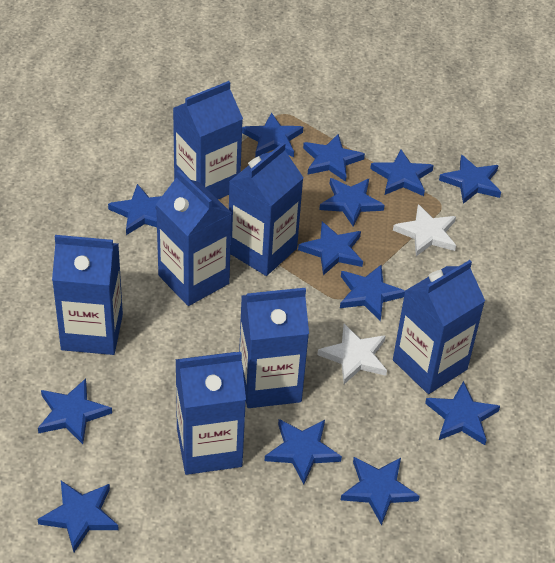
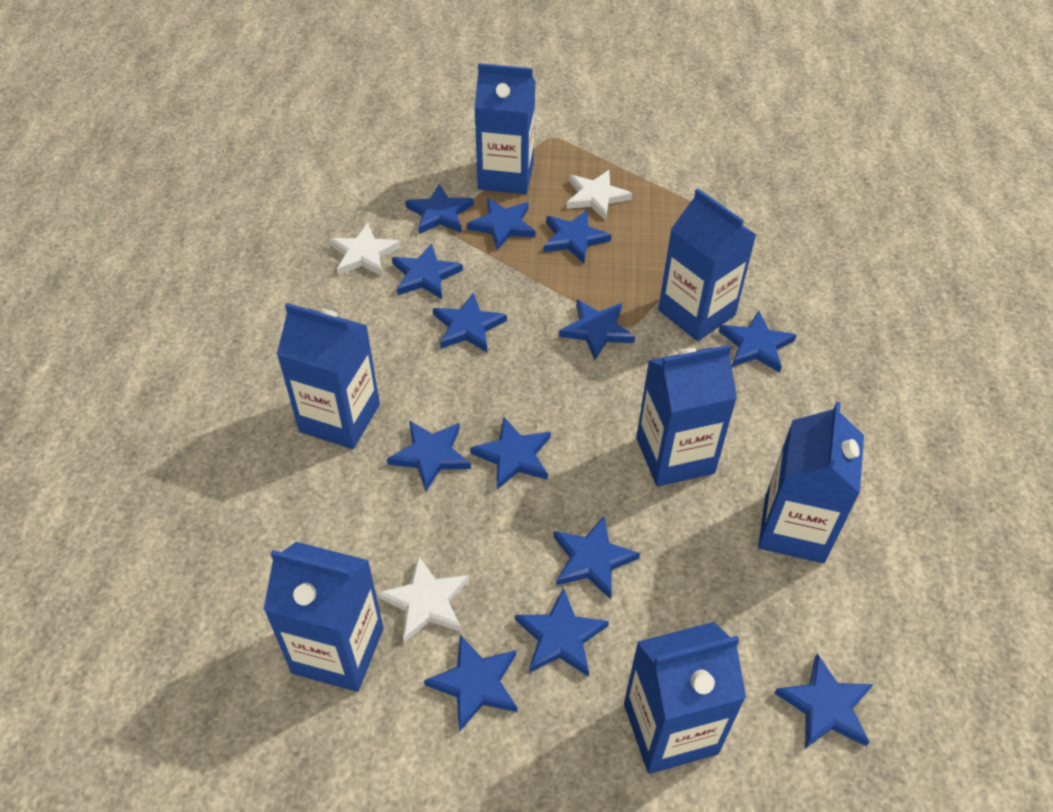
white star: [317,324,387,384] [393,204,456,256] = 2 -> [329,223,401,276] [378,555,469,643] [566,170,632,220] = 3

